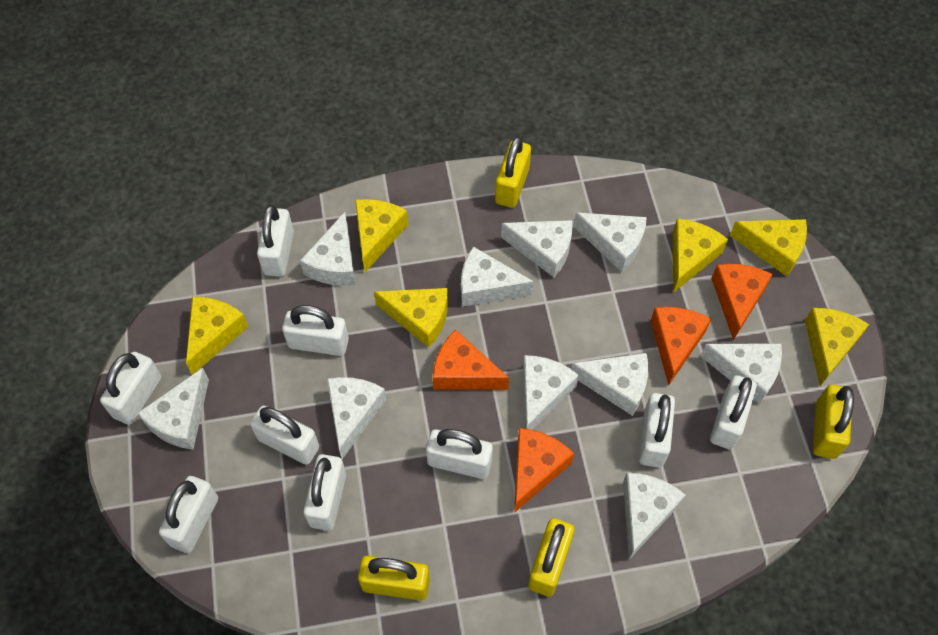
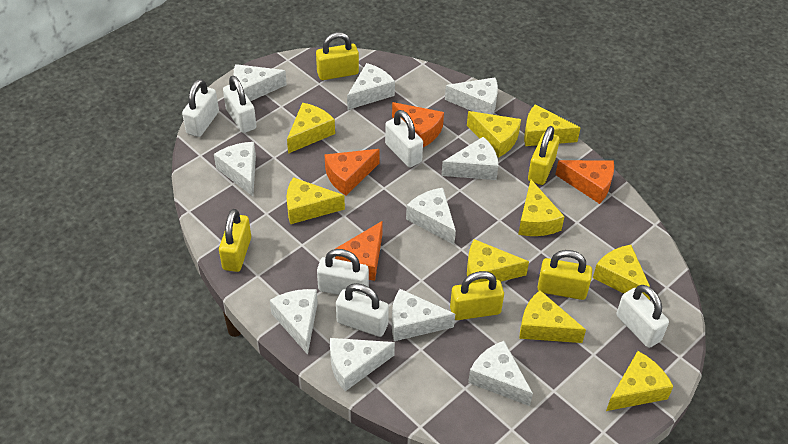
white padlock: [100,352,162,425] [159,476,218,553] [250,406,319,465] [257,205,294,277] [282,305,349,356] [303,454,346,531] [426,429,493,479] [639,393,675,468] [710,375,757,449] = 9 -> [182,79,219,137] [223,76,256,133] [317,249,369,296] [336,283,389,337] [385,110,423,168] [616,285,669,348] = 6
yellow cheese: [186,297,248,375] [355,199,408,272] [374,288,448,347] [673,218,728,293] [730,219,807,276] [805,308,869,386] = 6 -> [286,177,345,224] [287,103,335,154] [467,111,521,157] [467,239,529,283] [518,180,565,236] [519,290,586,343] [524,105,580,146] [593,245,650,300] [606,351,674,411] = 9
yellow padlock: [358,556,430,601] [495,136,531,208] [528,518,575,597] [813,384,854,459] = 4 -> [219,209,251,272] [316,32,359,80] [450,271,504,320] [528,126,560,185] [538,250,592,300] = 5

